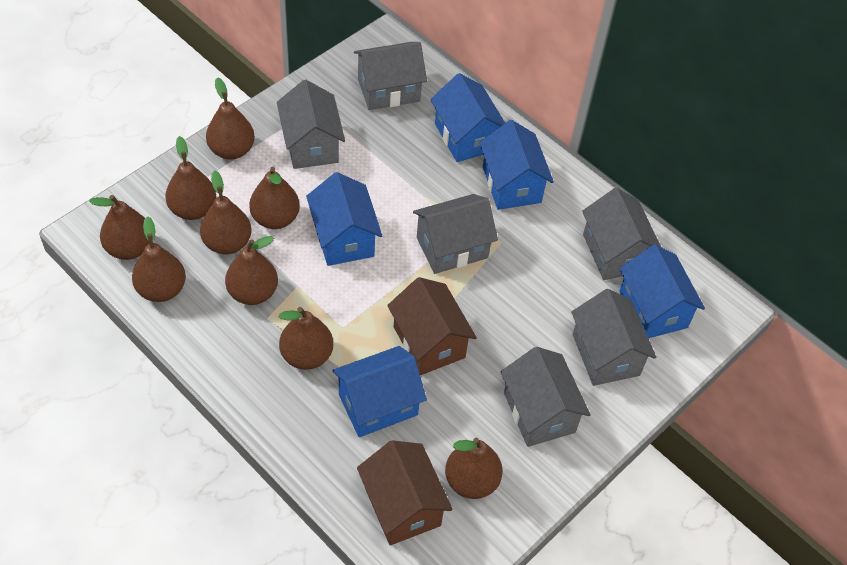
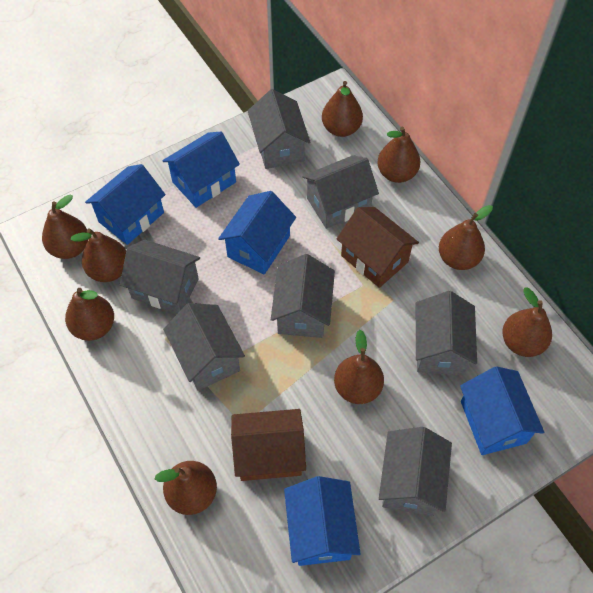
grey house: [277,79,345,169] [354,42,427,110] [413,194,498,274] [501,347,591,447] [571,289,656,386] [582,188,661,280] = 6 -> [120,240,200,314] [163,303,245,391] [248,89,311,169] [271,254,335,338] [302,155,379,229] [379,427,452,516] [416,291,477,375] = 7

